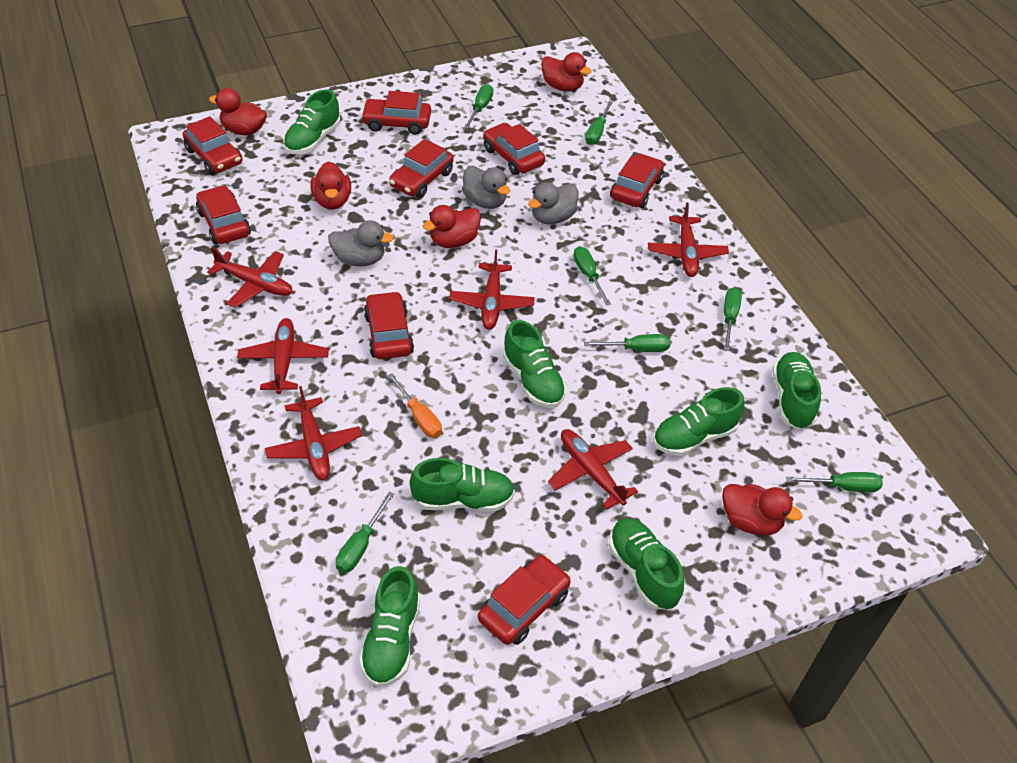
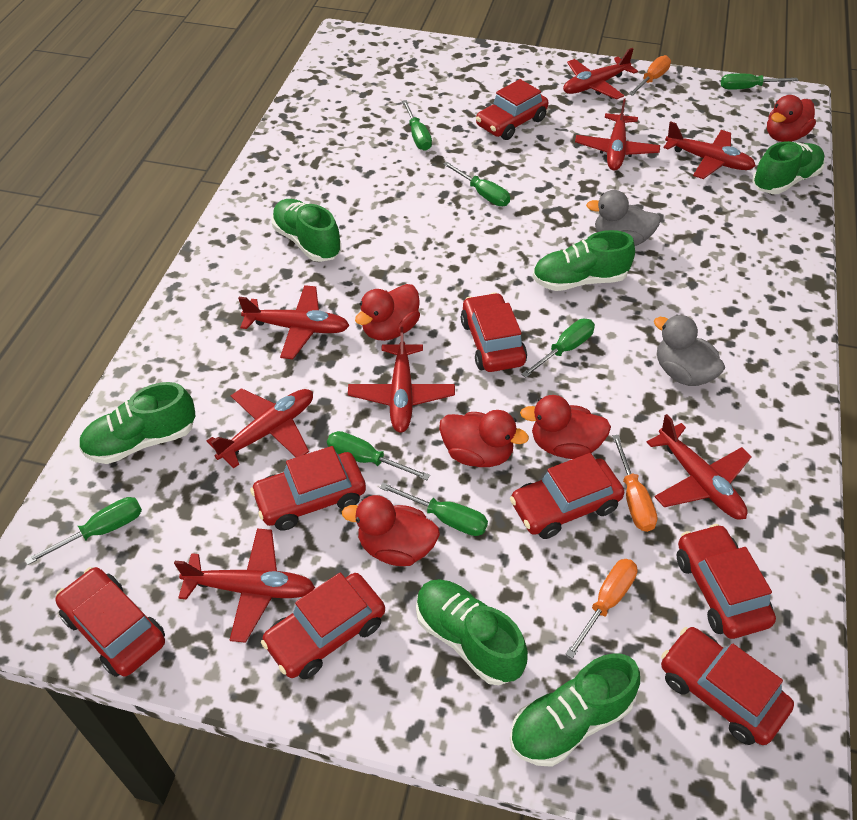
green shoe: [283,89,340,154] [359,566,420,687] [410,458,515,512] [503,320,566,408] [609,518,684,609] [653,387,745,456] [772,352,821,430] = 7 -> [79,382,195,464] [272,199,341,262] [416,579,528,685] [510,653,640,767] [532,230,635,291] [752,141,825,194] = 6
grey duck: [328,220,394,266] [462,166,510,209] [528,182,579,224] = 3 -> [586,190,661,246] [654,315,725,386] = 2
orange screwdriver: [388,373,442,438] = 1 -> [565,559,638,659] [612,435,658,532] [629,55,671,96] = 3
red plane: [207,247,292,308] [237,318,329,394] [265,386,362,480] [449,249,535,330] [548,429,638,510] [648,202,729,277] = 6 -> [174,529,315,643] [207,388,313,469] [238,285,350,359] [348,327,455,433] [563,48,638,99] [575,99,660,171] [647,414,752,519] [663,121,756,179] = 8

